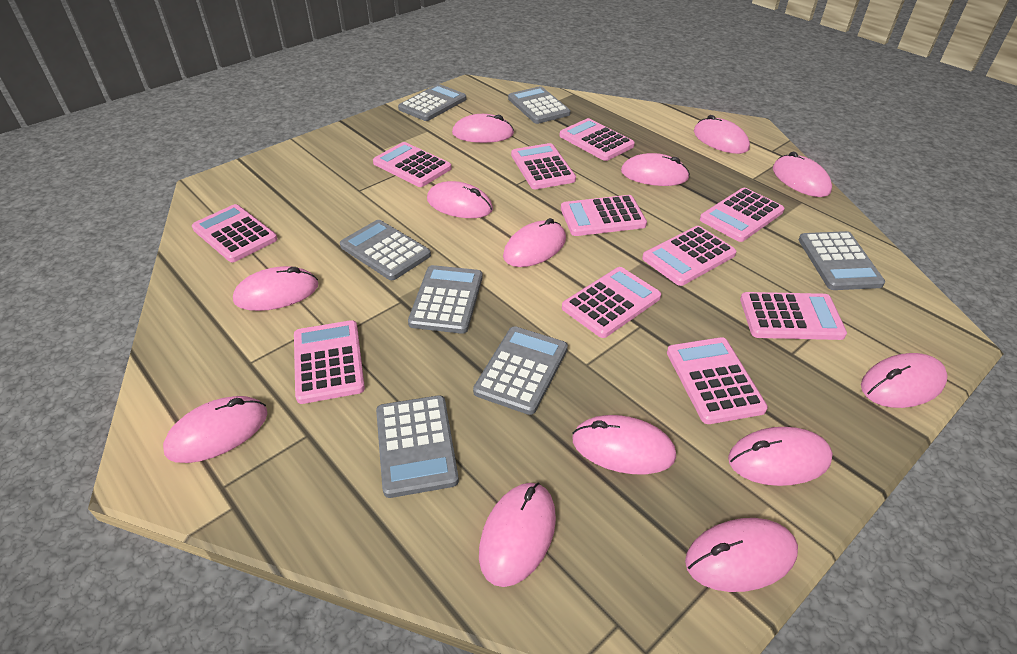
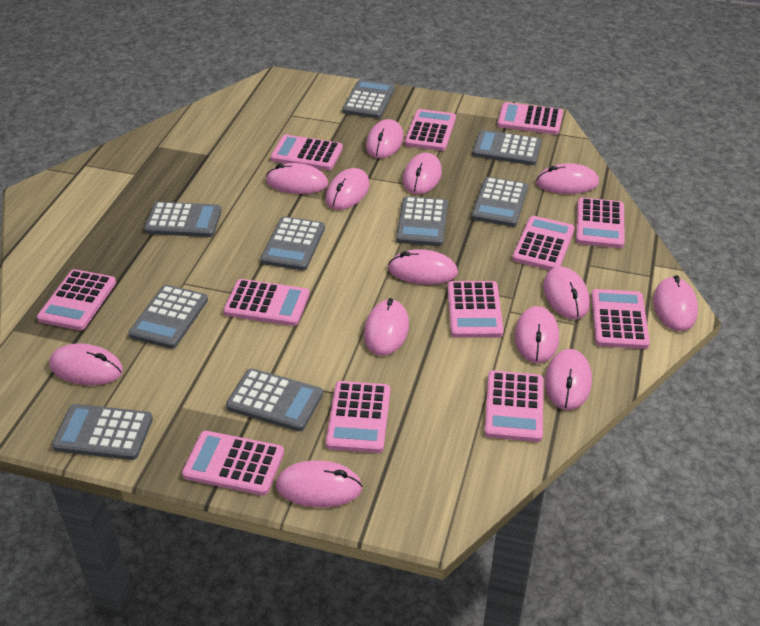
grey calculator: [340,220,431,280] [376,395,459,498] [398,84,466,121] [408,265,483,334] [473,326,568,415] [508,86,571,124] [798,231,885,290] = 7 -> [52,404,153,460] [128,285,208,349] [144,202,222,237] [226,368,323,431] [261,216,325,271] [342,79,395,119] [396,196,448,246] [472,130,542,165] [472,177,528,227] = 9
pink calculator: [192,204,277,262] [294,320,365,404] [373,142,452,187] [511,143,576,189] [559,118,635,161] [561,195,647,236] [562,267,661,338] [642,226,736,286] [667,337,768,424] [700,188,784,242] [740,292,847,340] = 11 -> [37,269,116,330] [182,431,284,495] [224,279,309,326] [271,135,343,170] [326,381,390,453] [405,109,456,151] [448,281,504,338] [484,370,543,442] [497,102,563,135] [512,216,575,270] [576,198,625,248] [591,289,650,349] = 12

